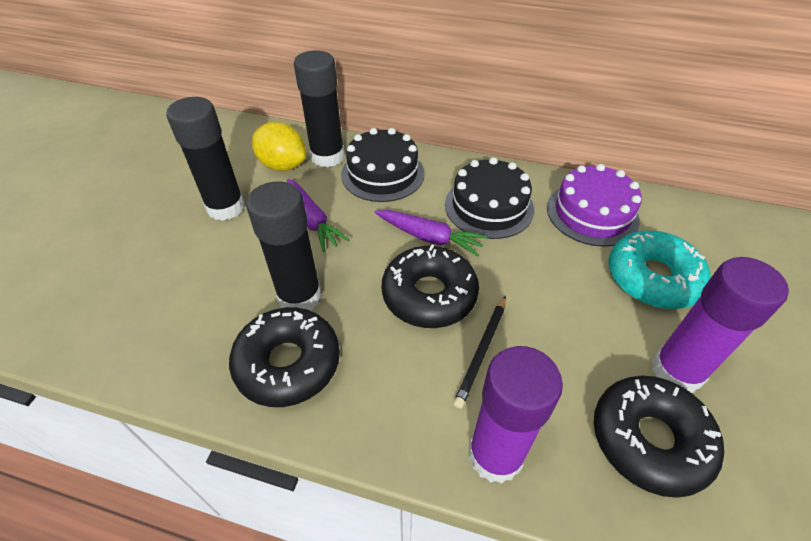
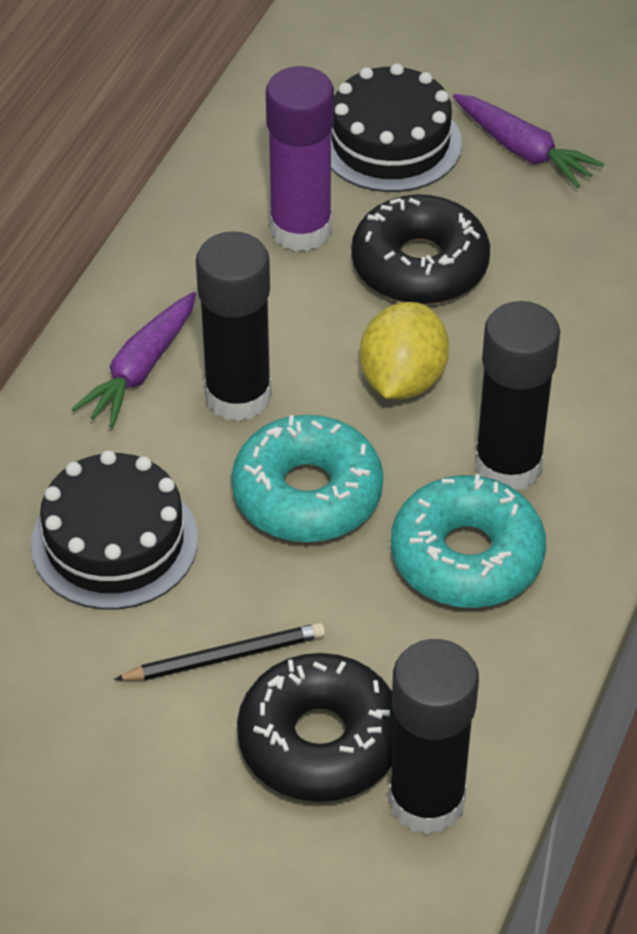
black donut: [229,307,340,407] [382,245,479,328] [594,376,724,498] = 3 -> [237,653,394,802] [351,194,490,305] = 2
purple cake: [547,164,642,247] = 1 -> none = 0
purple glue stick: [469,346,563,484] [652,257,789,393] = 2 -> [266,66,334,252] = 1
turquoise donut: [609,231,711,309] = 1 -> [231,415,383,543] [391,474,546,608] = 2

